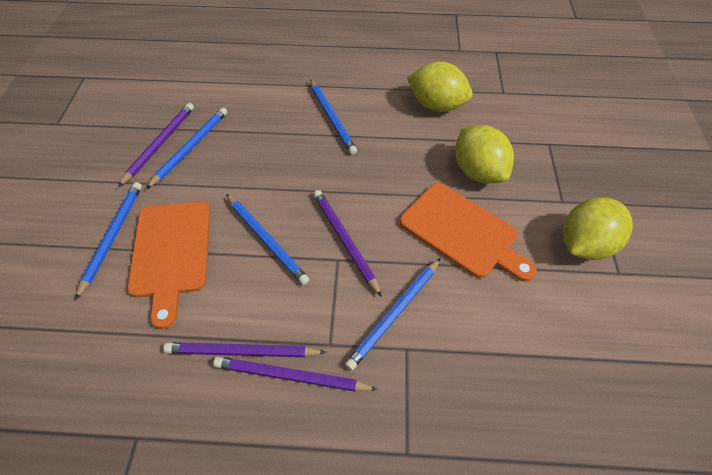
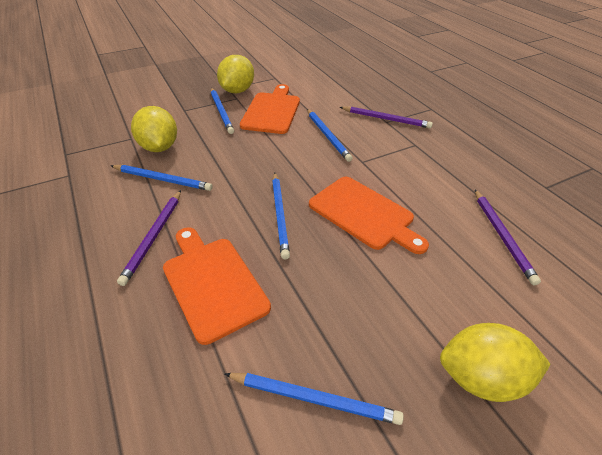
orange cutting board: [127,201,210,329] [400,183,537,282] = 2 -> [163,227,271,345] [240,84,300,134] [309,176,429,254] = 3
purple pencil: [118,103,194,187] [163,342,327,357] [213,357,378,392] [313,190,382,297] = 4 -> [117,190,181,286] [340,106,433,128] [475,190,541,285] = 3

